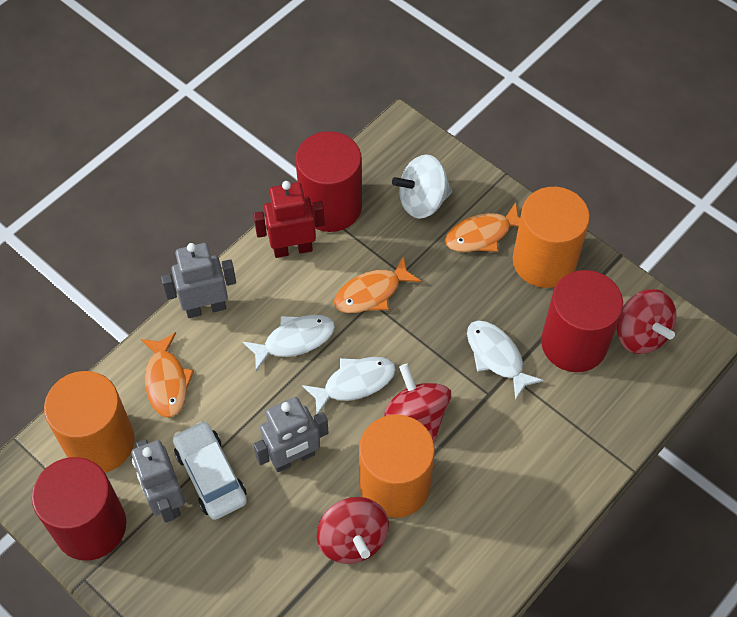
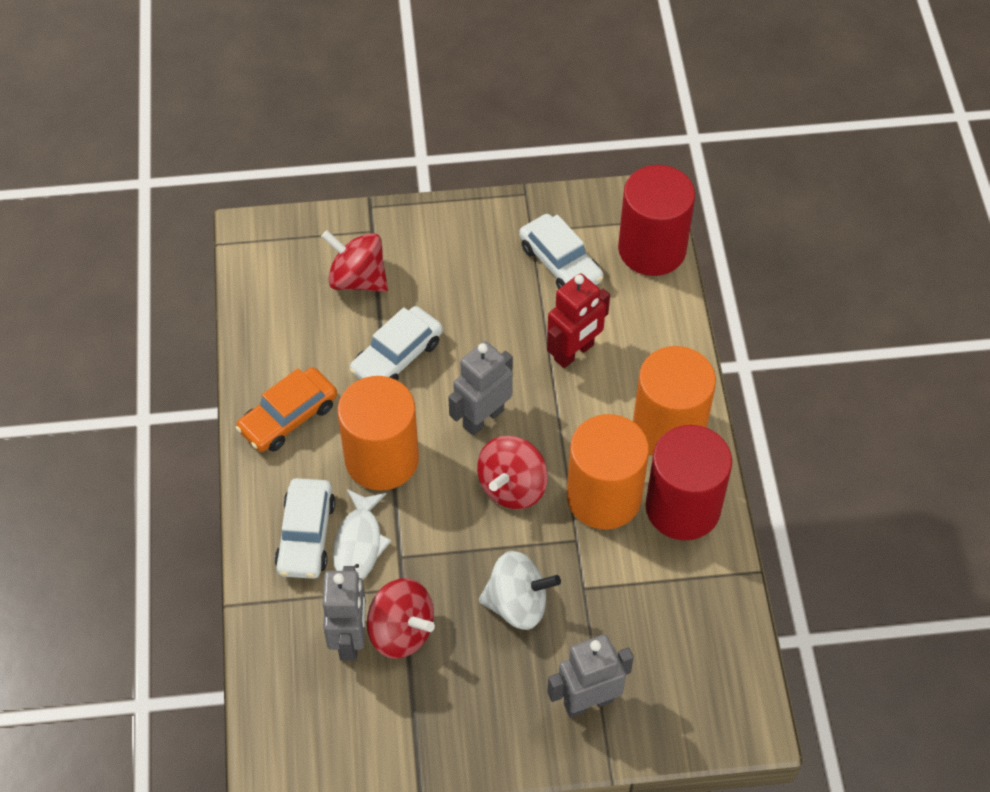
orange car: none = 0 -> [236,367,337,452] = 1
orange fish: [141,332,194,417] [334,256,422,313] [445,202,520,252] = 3 -> none = 0
red cylinder: [32,457,126,560] [295,131,362,232] [541,270,623,372] = 3 -> [618,165,695,276] [646,425,732,540] = 2
white car: [173,421,247,520] = 1 -> [275,478,336,579] [350,306,443,381] [519,214,604,289] = 3
white fish: [243,315,335,371] [302,357,396,414] [467,321,544,400] = 3 -> [333,489,391,580] = 1

